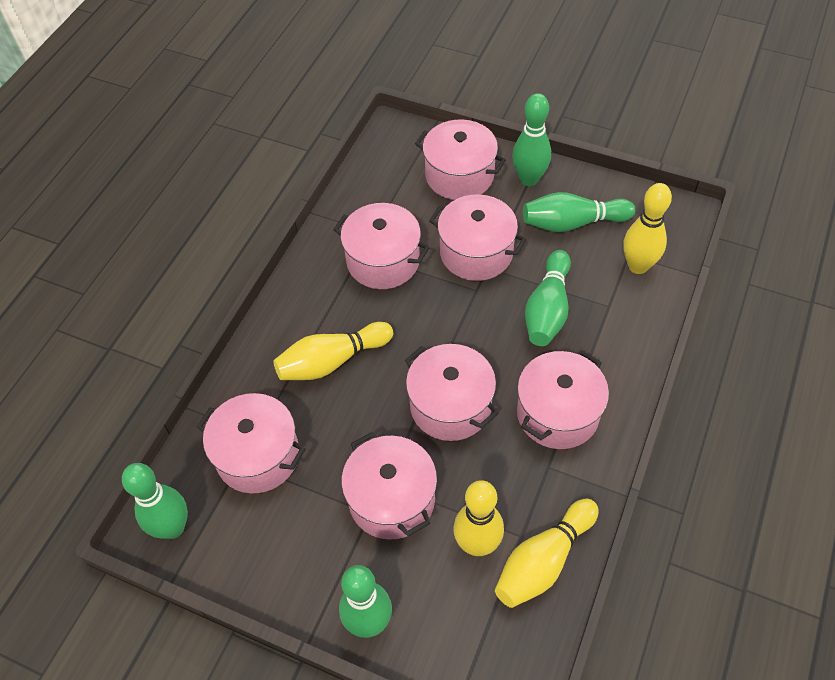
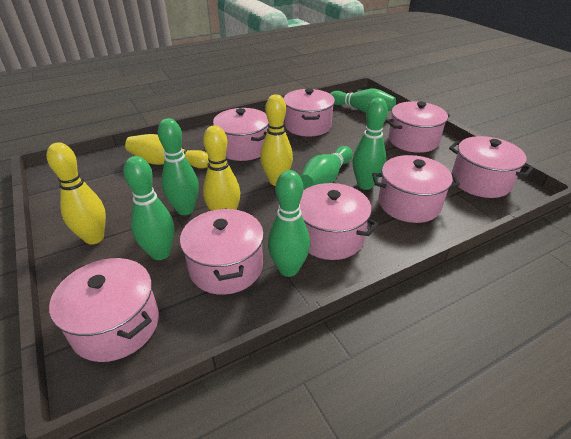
green bowling pin: [122,463,188,539] [339,565,392,638] [512,93,551,186] [523,192,635,232] [525,250,571,346] = 5 -> [123,156,175,260] [158,118,199,215] [268,170,310,277] [301,146,353,189] [330,89,396,113] [352,98,388,190] = 6
pink pot: [197,393,305,493] [333,203,430,289] [341,432,437,540] [405,344,499,441] [415,120,506,200] [429,194,527,281] [517,350,609,449] = 7 -> [49,258,159,362] [180,208,264,295] [213,108,269,161] [283,88,335,137] [300,183,379,260] [372,155,460,223] [386,101,450,153] [449,136,533,198] = 8

